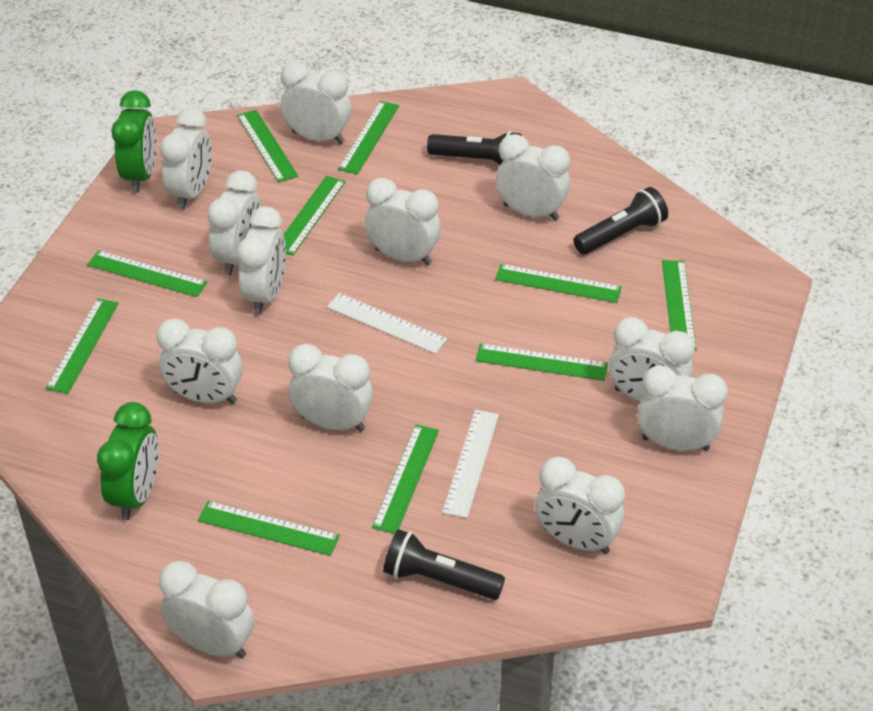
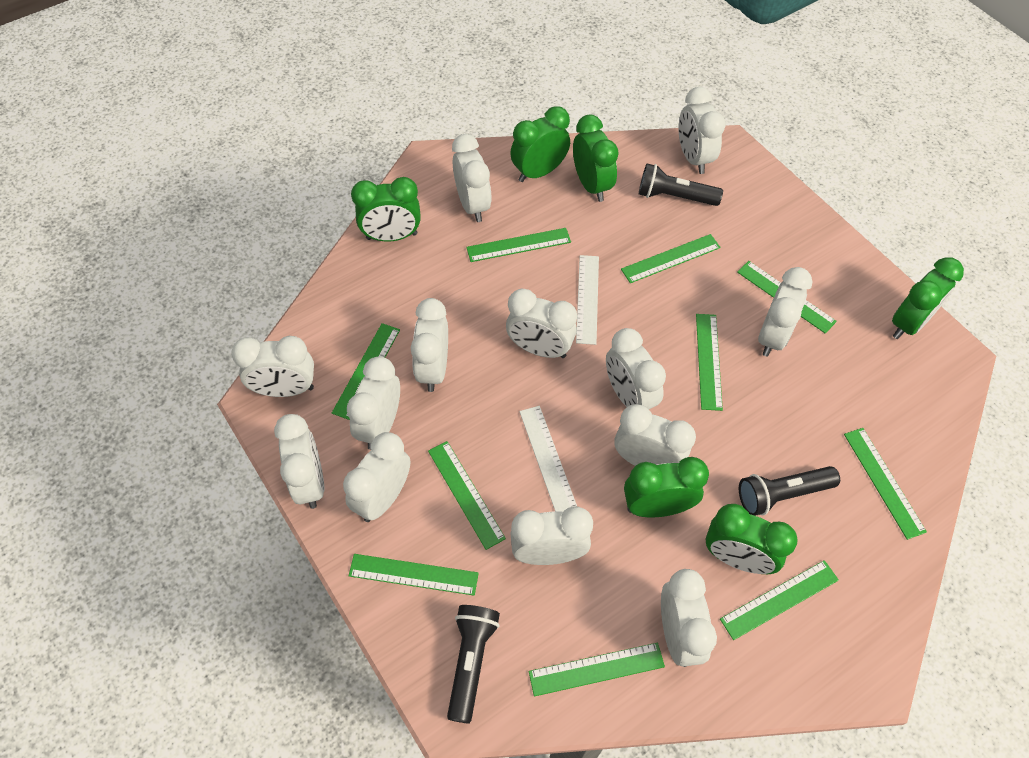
green clock: [97,402,159,520] [111,90,157,192] = 2 -> [351,177,421,242] [510,106,570,182] [573,115,619,202] [624,457,709,517] [706,504,798,574] [892,257,964,339] = 6
white clock: [156,318,243,404] [159,561,254,659] [160,107,212,209] [207,170,262,275] [237,207,286,314] [281,62,351,144] [288,344,373,432] [365,178,441,265] [496,134,570,221] [535,457,625,554] [609,317,695,402] [638,365,728,451] = 12 -> [231,336,314,397] [274,414,325,509] [343,432,411,522] [347,356,400,450] [411,298,448,392] [452,134,492,222] [506,289,577,358] [510,506,593,565] [606,328,666,410] [614,404,696,466] [661,569,717,667] [679,87,725,174] [758,267,813,357] = 13

